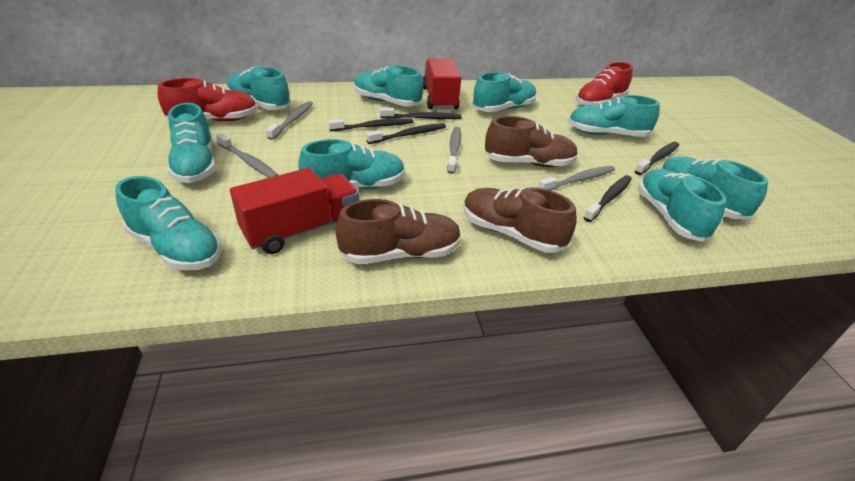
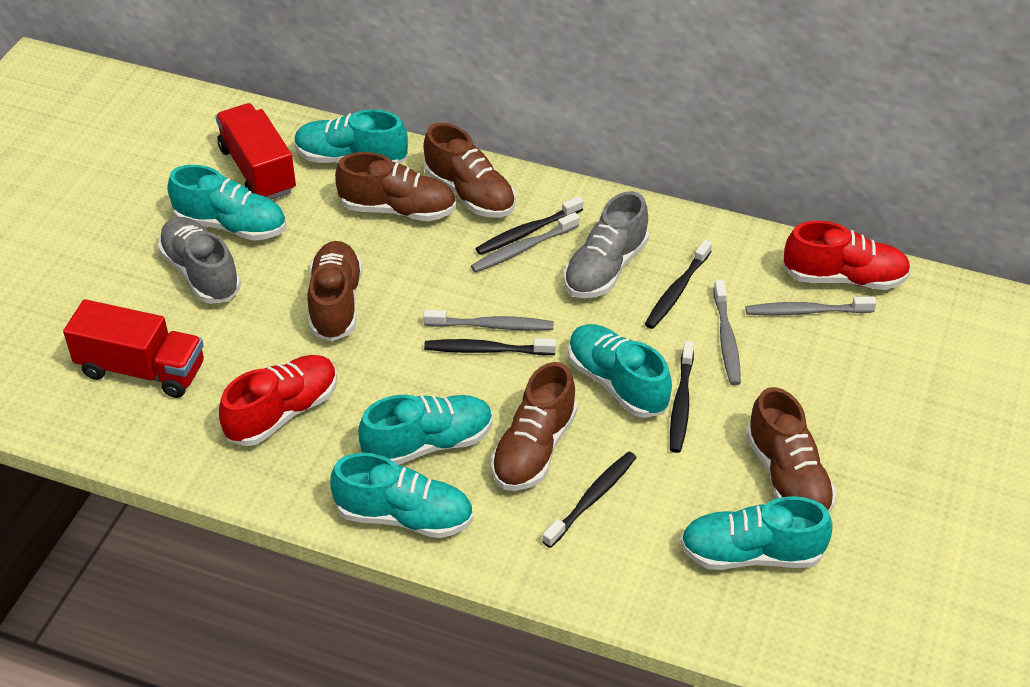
brown shoe: [336,199,461,264] [463,187,577,253] [484,116,578,167] = 3 -> [307,241,362,342] [335,152,456,221] [423,123,516,218] [491,362,577,491] [746,387,836,513] = 5
grey shoe: none = 0 -> [158,217,241,304] [564,191,649,298] = 2
turquoise shoe: [115,176,222,270] [167,103,216,183] [226,67,291,110] [298,139,405,189] [354,66,423,106] [472,72,536,112] [568,95,660,137] [638,169,726,242] [661,156,768,219] = 9 -> [168,165,286,241] [294,109,408,164] [330,453,473,538] [358,394,493,465] [568,324,672,418] [680,496,833,570] = 6

